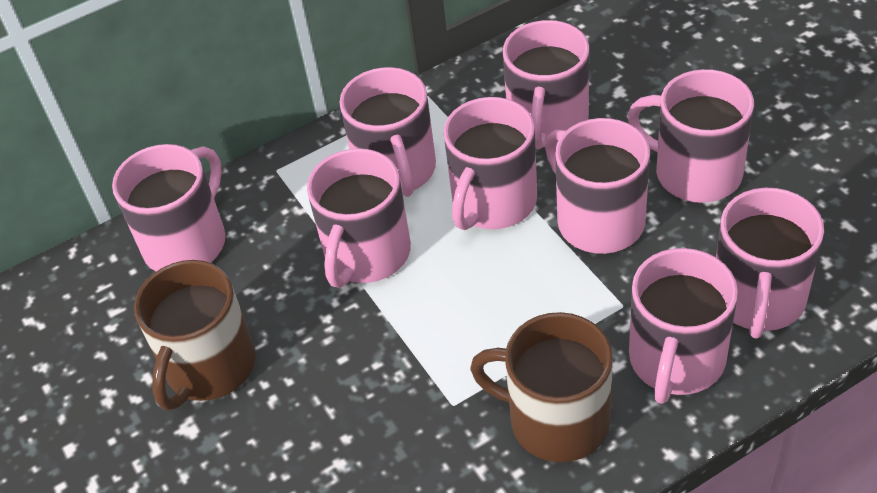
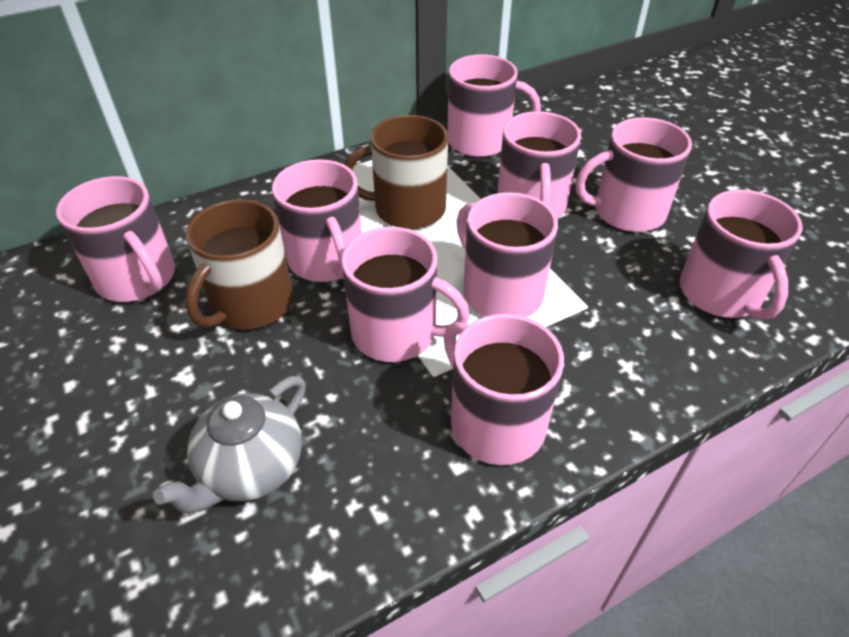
grey teapot: none = 0 -> [153,376,306,514] = 1

